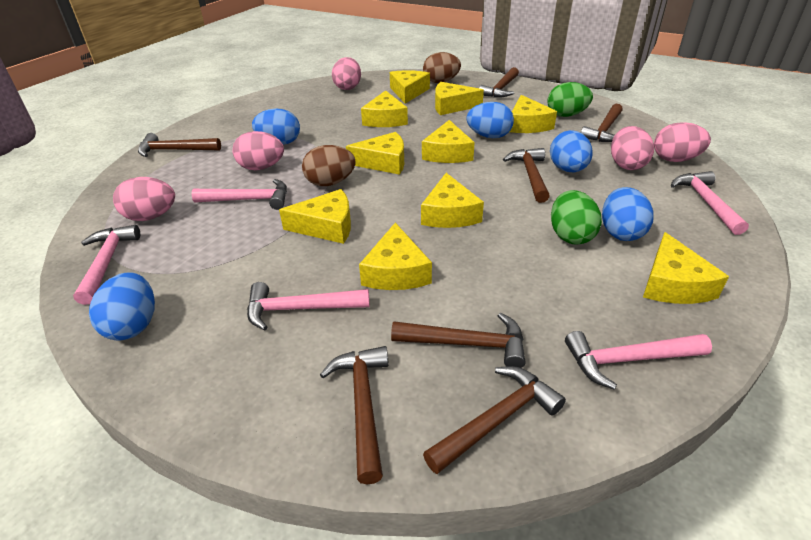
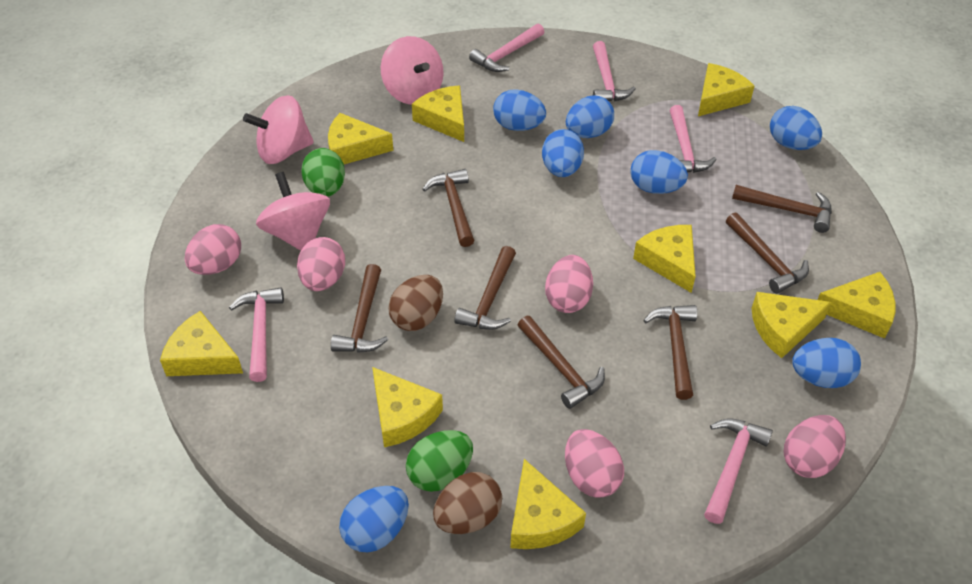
blue egg: [89,272,155,340] [252,108,300,145] [467,102,514,138] [550,130,593,172] [602,187,654,241] = 5 -> [339,486,409,553] [493,89,546,131] [542,129,584,177] [566,95,614,138] [630,150,688,194] [770,106,822,150] [792,338,861,388] = 7
pink spinning top: none = 0 -> [243,95,314,164] [256,172,330,251] [381,36,444,105] = 3
yellow cheese: [279,189,351,244] [346,132,404,175] [359,223,432,290] [361,90,408,127] [390,70,430,104] [421,173,484,228] [422,120,475,163] [435,82,484,115] [510,95,557,133] [643,232,729,304] = 10 -> [160,311,243,376] [328,113,393,164] [372,367,443,447] [412,86,464,142] [510,459,586,549] [633,225,696,293] [698,63,754,116] [752,292,832,358] [818,272,895,339] = 9

